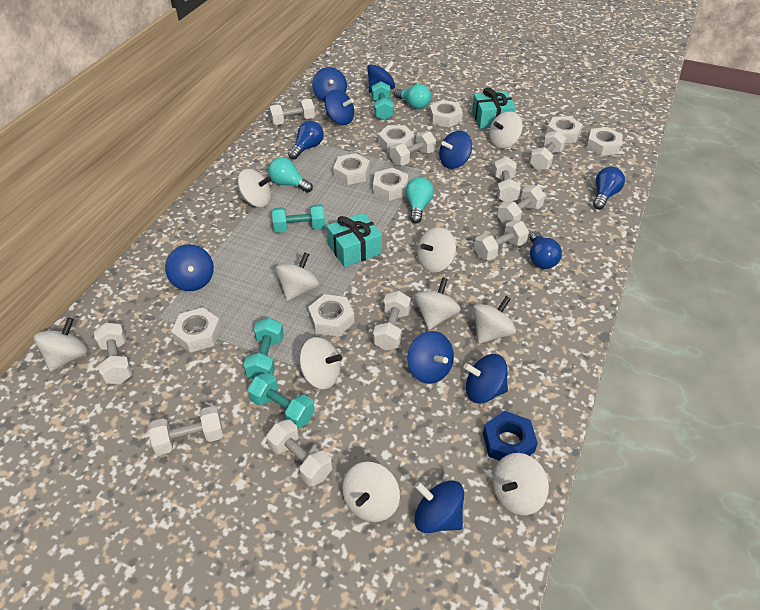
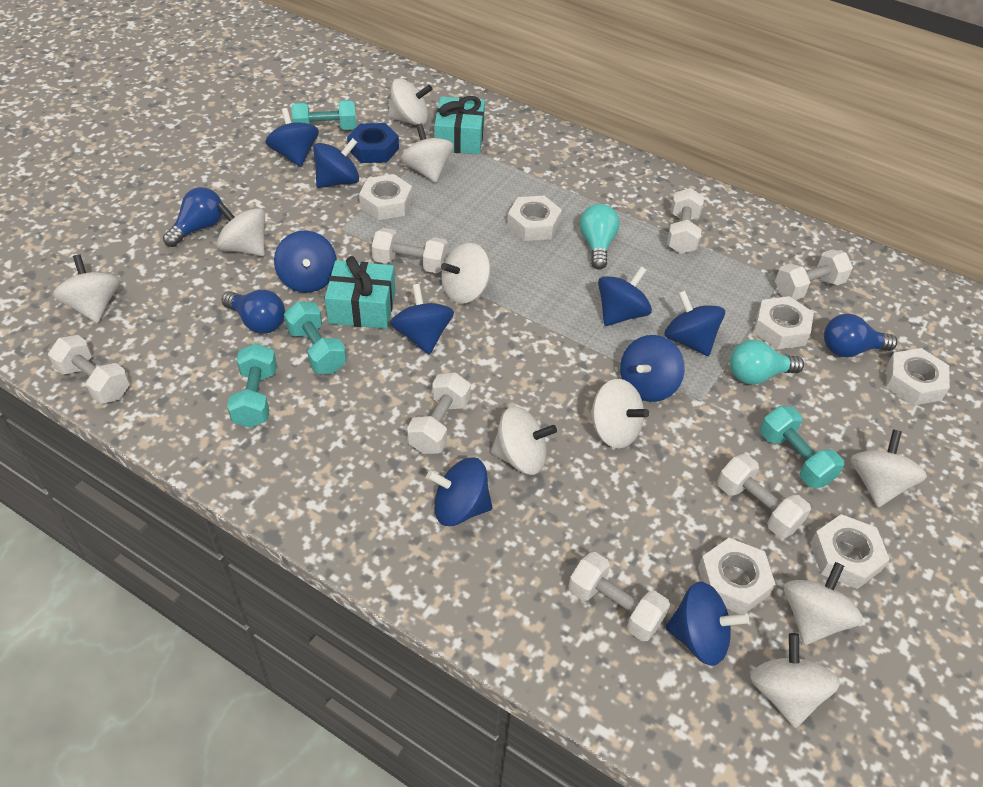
blue spinning top: [165,244,214,291] [312,67,347,102] [325,90,354,125] [367,61,395,93] [407,331,454,384] [414,480,464,533] [439,131,472,169] [464,354,508,403] = 8 -> [266,108,319,167] [274,231,337,293] [313,138,359,188] [390,284,454,354] [427,457,493,526] [598,266,652,326] [620,335,685,402] [664,290,725,356] [665,582,749,666] = 9
turquoise light bulb: [268,157,313,193] [394,84,431,109] [405,177,434,223] = 3 -> [580,204,619,270] [730,340,804,385] = 2
white dumbbell: [94,323,132,384] [149,406,223,455] [266,419,332,486] [269,99,315,125] [373,291,411,351] [390,131,436,166] [474,220,529,261] [493,157,521,202] [497,186,545,226] [530,131,566,171] = 10 -> [48,335,130,404] [372,228,448,273] [407,372,471,454] [568,552,670,641] [667,188,704,254] [717,454,811,538] [775,249,853,300] = 7
white nut: [171,308,221,353] [308,294,354,336] [333,153,370,185] [373,168,408,201] [378,125,414,153] [429,100,463,127] [546,116,583,143] [586,127,623,156] = 8 -> [359,174,413,220] [507,196,562,241] [698,538,776,614] [753,296,814,350] [810,514,890,589] [886,348,950,405] = 6

